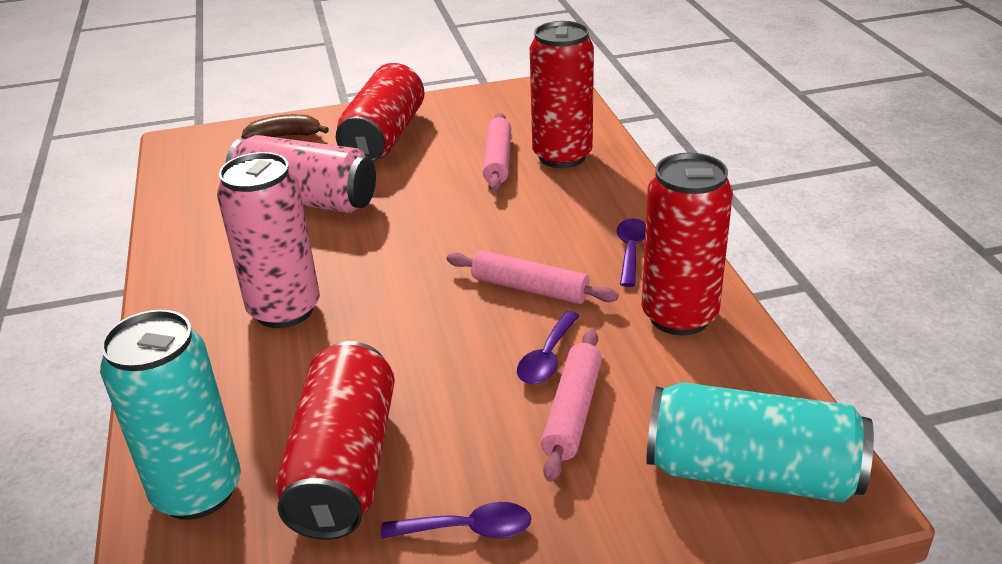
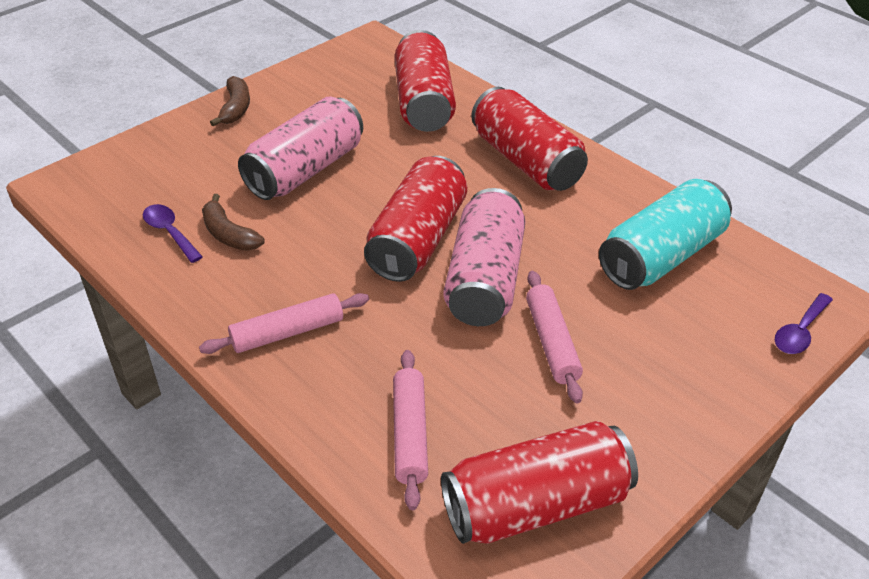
brown banana: [241,114,329,139] = 1 -> [202,194,265,251] [210,76,250,126] = 2
purple spoon: [381,502,531,539] [517,311,579,384] [616,218,646,287] = 3 -> [143,204,203,263] [775,293,833,354] = 2
turquoise can: [100,310,241,520] [646,382,874,503] = 2 -> [599,179,732,290] = 1

